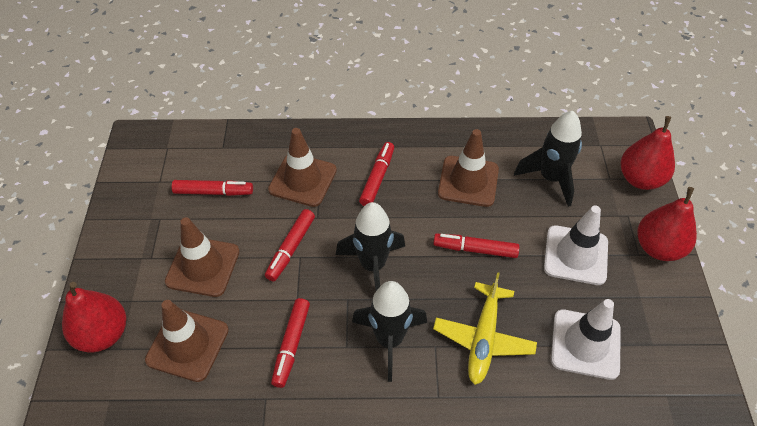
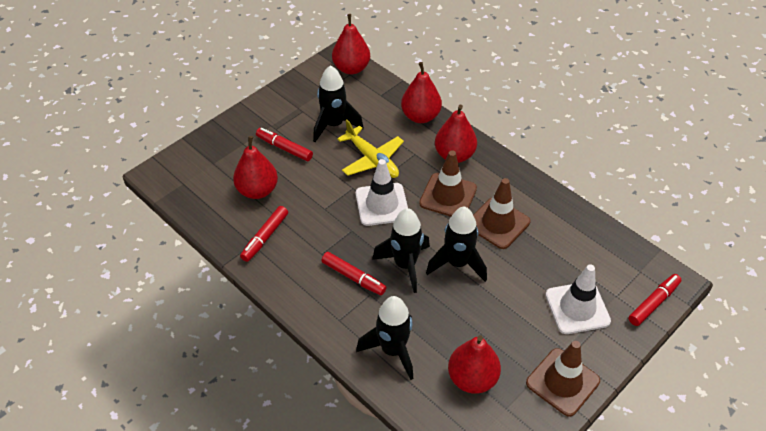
black rocket: [336,202,405,291] [352,281,427,382] [514,111,582,207] = 3 -> [313,65,364,142] [356,296,413,380] [372,208,430,293] [426,206,487,282] = 4
brown traffic cone: [145,300,229,382] [165,217,240,297] [268,128,337,207] [438,129,499,207] = 4 -> [419,150,477,217] [473,178,530,249] [526,341,600,417] = 3
red marker: [172,180,253,196] [265,209,315,281] [271,298,310,388] [359,142,394,206] [433,234,519,258] = 5 -> [240,206,288,262] [256,128,313,161] [321,252,387,295] [629,274,681,326] = 4
red pear: [62,282,126,352] [621,116,675,190] [637,187,697,261] = 3 -> [233,136,278,199] [332,14,370,74] [401,62,442,123] [435,105,477,163] [448,335,501,394] = 5

